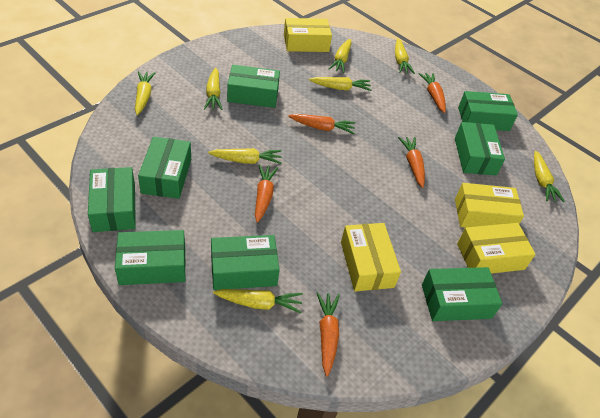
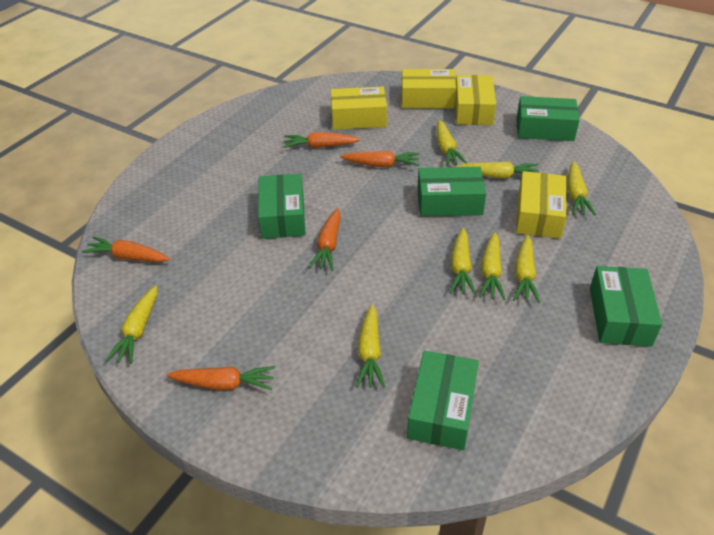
green box: [88,167,136,232] [115,230,186,285] [138,137,191,199] [211,235,280,290] [227,65,280,108] [422,267,502,321] [455,122,505,176] [458,91,518,131] = 8 -> [258,174,305,239] [407,351,479,450] [417,167,486,217] [517,96,580,141] [590,266,662,346] = 5

